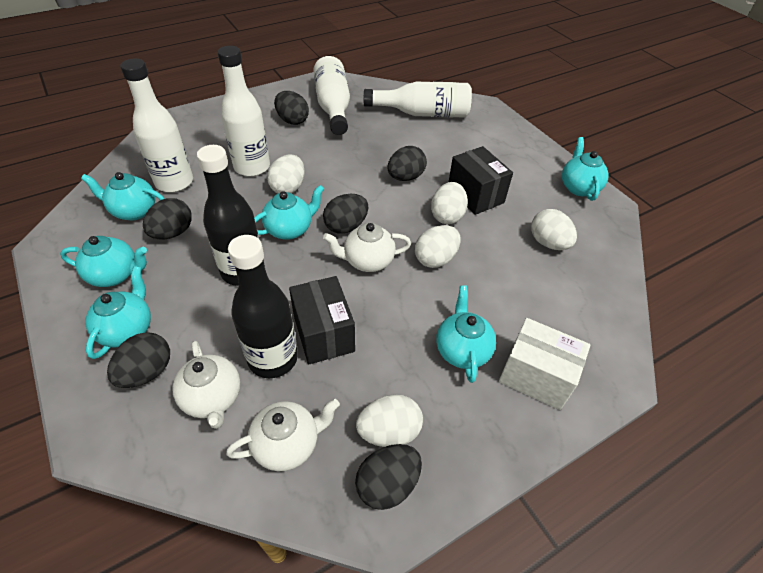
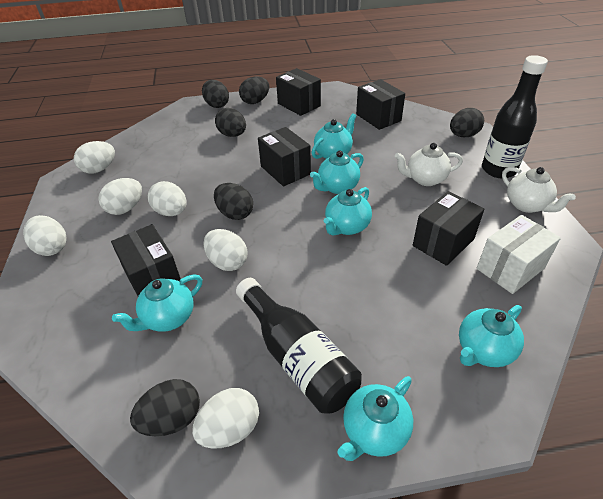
black box: [289,276,355,364] [449,146,513,215] = 2 -> [111,224,181,296] [258,127,311,186] [276,68,321,116] [356,79,405,130] [413,191,485,266] = 5
white bottle: [120,59,193,193] [217,46,270,177] [313,56,350,135] [364,82,472,118] = 4 -> none = 0
white egg: [267,154,305,194] [356,394,423,447] [415,225,461,268] [431,182,468,224] [531,209,577,250] = 5 -> [23,215,67,256] [74,141,115,174] [98,178,142,215] [148,181,187,216] [192,388,259,449] [203,229,248,271] = 6
white teapot: [172,341,240,429] [226,399,340,471] [323,223,411,272] = 3 -> [395,143,463,186] [502,167,576,213] = 2

